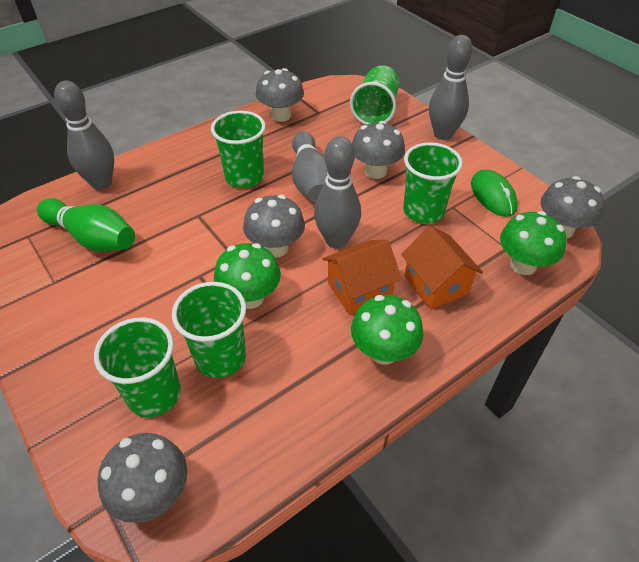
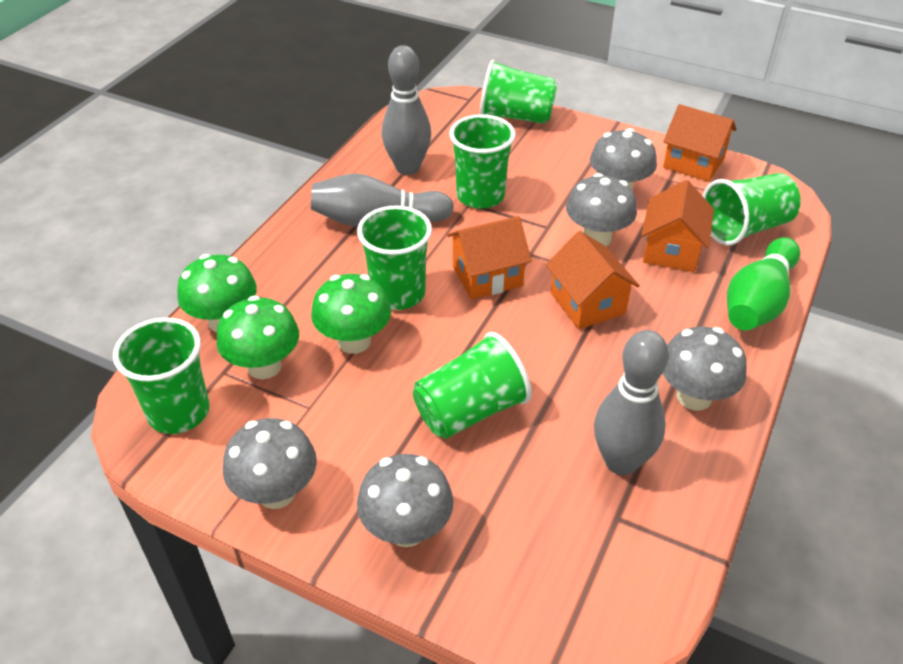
green cup: [94,317,181,417] [172,282,246,378] [211,111,266,188] [350,65,400,125] [403,142,463,224] = 5 -> [113,317,209,434] [357,205,432,310] [413,332,532,439] [449,114,515,209] [480,60,557,124] [703,173,801,245] = 6
green mouse: [471,170,518,217] = 1 -> none = 0
grey bowling pin: [54,81,114,190] [292,131,328,203] [314,136,361,248] [429,35,473,140] = 4 -> [311,173,454,227] [382,45,431,175] [594,330,669,475] = 3
orange house: [323,240,402,315] [401,226,483,310] = 2 -> [447,216,532,299] [546,231,640,329] [641,180,714,272] [663,104,736,182] = 4

